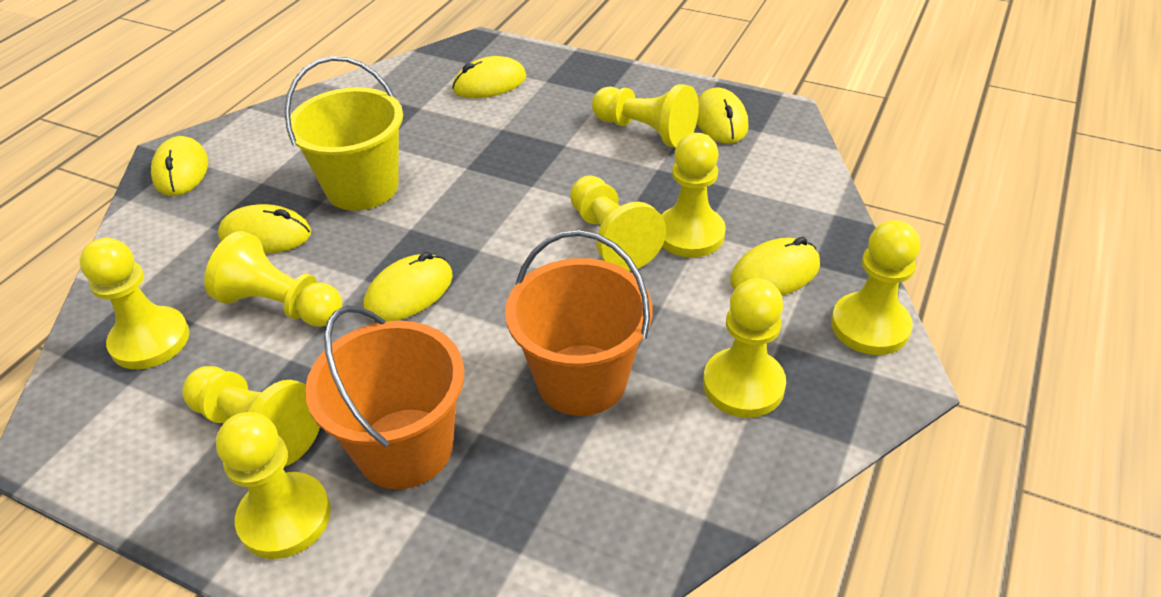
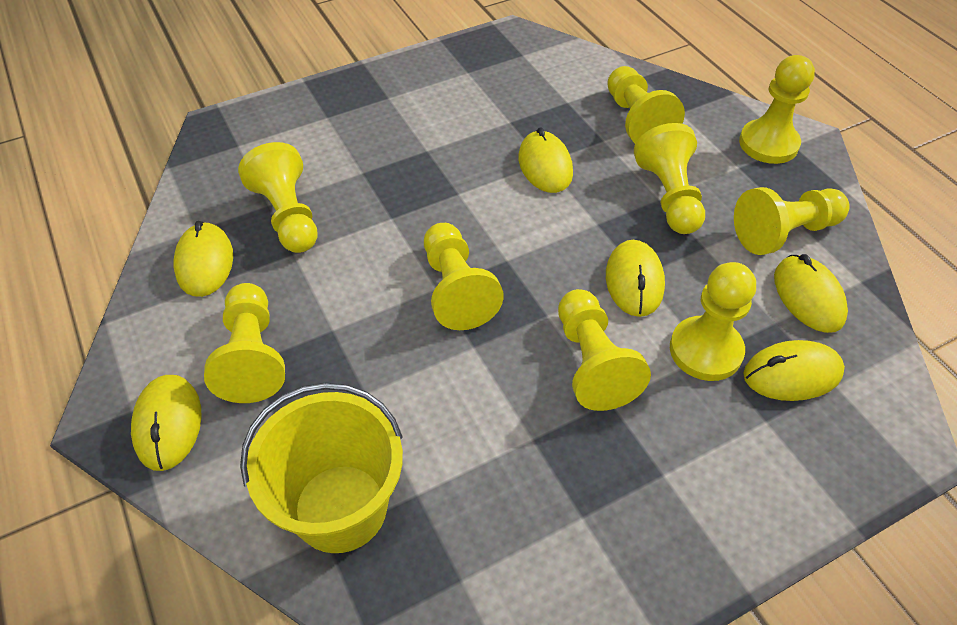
orange bucket: [305,306,464,489] [505,230,652,416] = 2 -> none = 0

